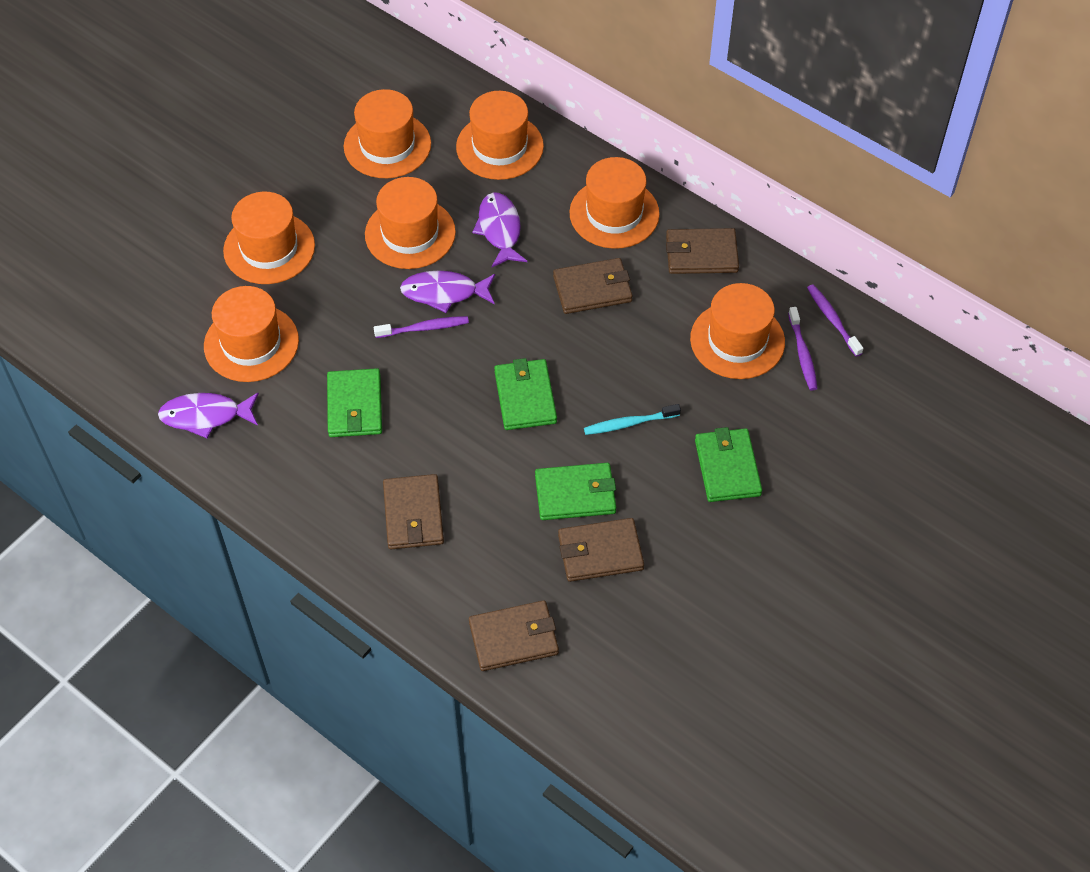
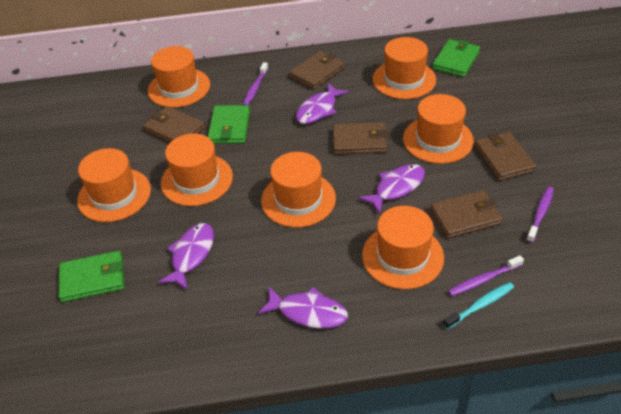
green wallet: [327,368,382,437] [494,358,557,430] [535,463,616,520] [695,427,762,502] = 4 -> [59,251,124,302] [208,105,250,144] [432,39,480,77] = 3
purple fish: [158,393,259,438] [400,271,495,313] [472,192,527,267] = 3 -> [158,223,214,290] [258,287,348,329] [296,83,349,124] [358,164,425,215] = 4

